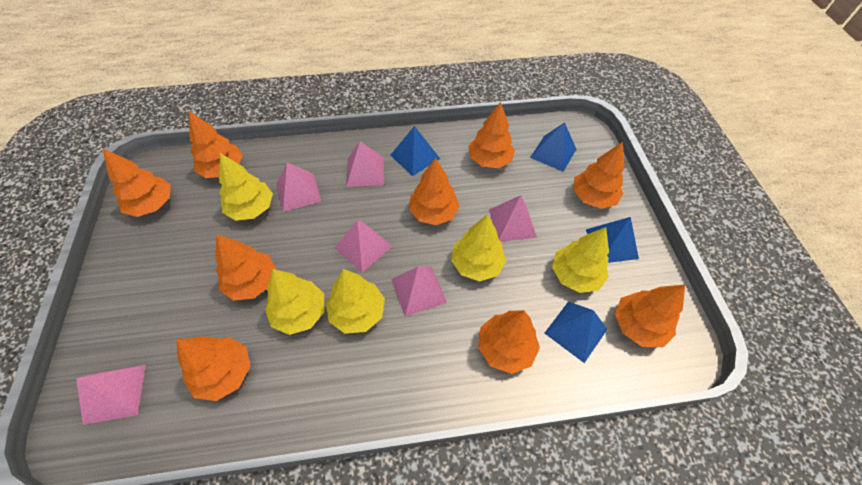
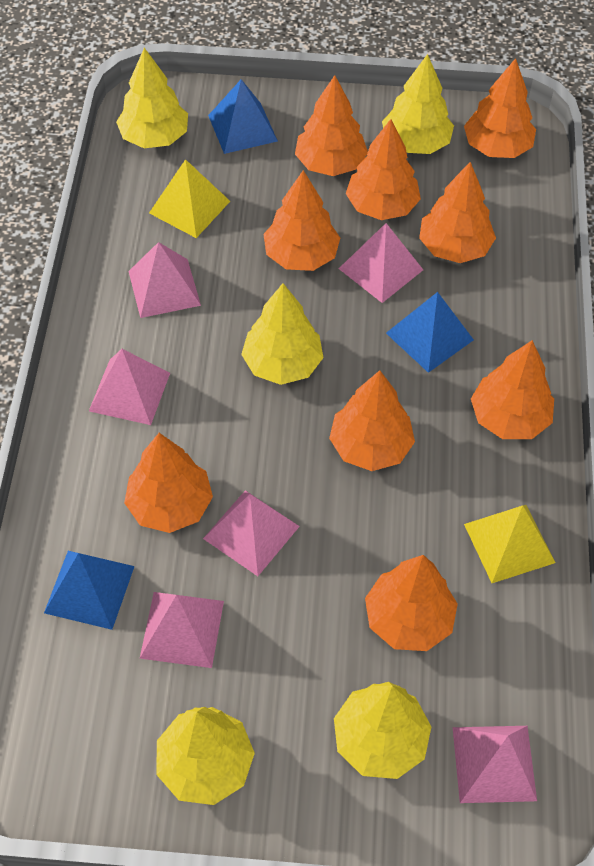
blue pyramid: [390,126,440,176] [530,122,576,172] [545,301,607,363] [586,217,639,263] = 4 -> [44,551,135,630] [208,79,278,154] [386,292,474,373] = 3
yellow pyramid: none = 0 -> [149,159,230,238] [464,505,556,583] = 2

